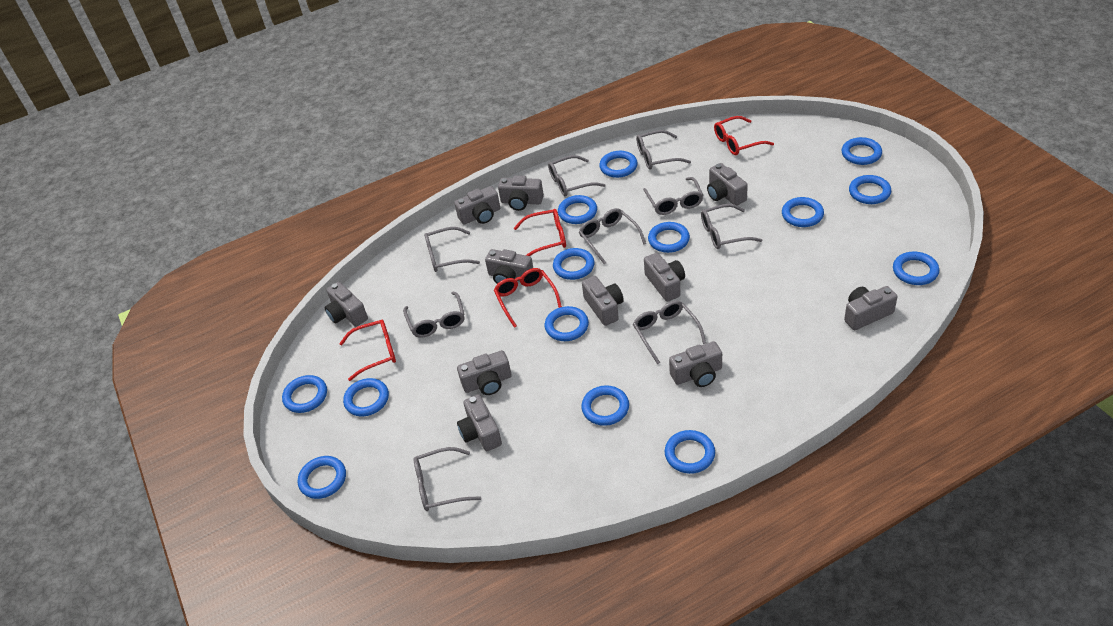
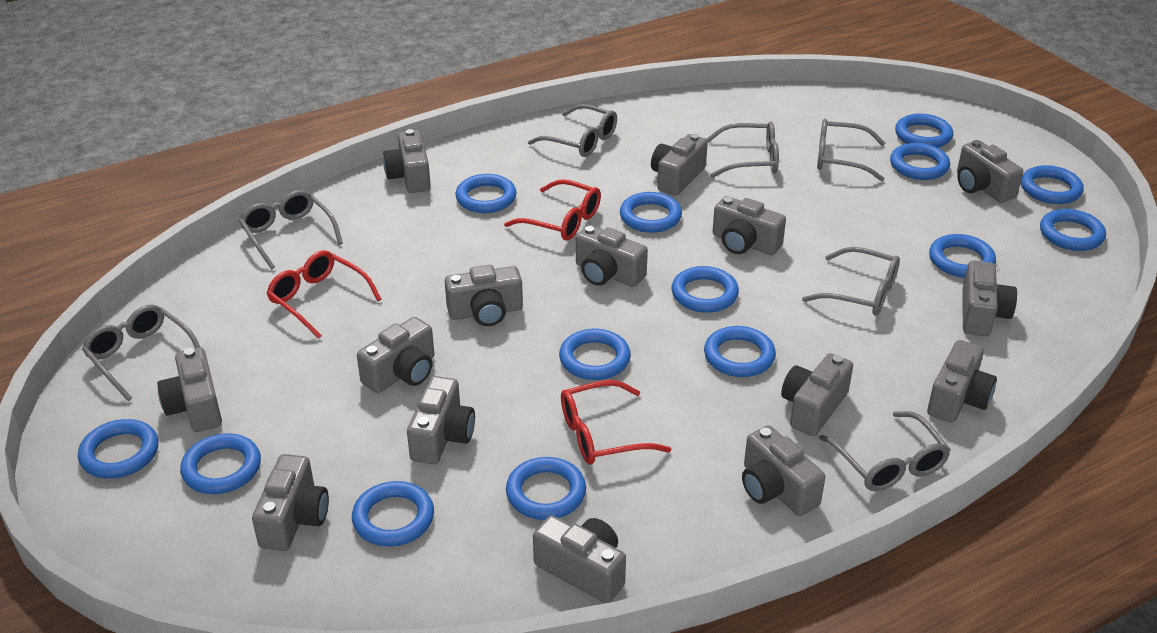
grey camera: [324,282,368,327] [454,186,500,224] [457,350,512,395] [457,394,502,451] [485,249,533,284] [498,176,544,211] [582,276,624,326] [644,253,685,302] [669,341,722,387] [707,163,748,206] [844,286,897,330] = 11 -> [157,347,222,432] [252,454,329,551] [357,317,434,393] [383,129,431,193] [407,376,475,464] [445,265,523,326] [533,515,626,603] [576,225,648,287] [651,134,708,196] [713,196,786,255] [742,425,825,516] [781,353,853,436] [927,340,997,423] [957,140,1023,203] [962,260,1017,336] = 15
grey glasses: [403,292,465,338] [414,447,481,511] [424,227,480,272] [548,155,606,196] [579,208,646,265] [633,300,706,364] [636,130,691,170] [643,177,703,215] [701,204,762,249] = 9 -> [82,305,200,401] [239,190,343,269] [528,104,617,157] [706,121,779,178] [802,247,900,316] [817,119,885,181] [819,411,951,491] = 7
red glasses: [339,319,396,381] [494,268,562,328] [514,209,566,256] [714,116,774,155] = 4 -> [266,250,381,339] [504,179,601,241] [561,380,671,465] = 3

